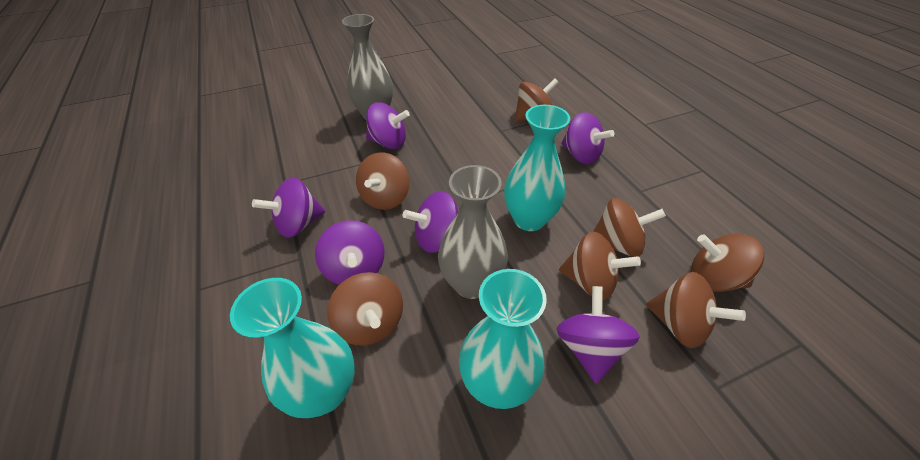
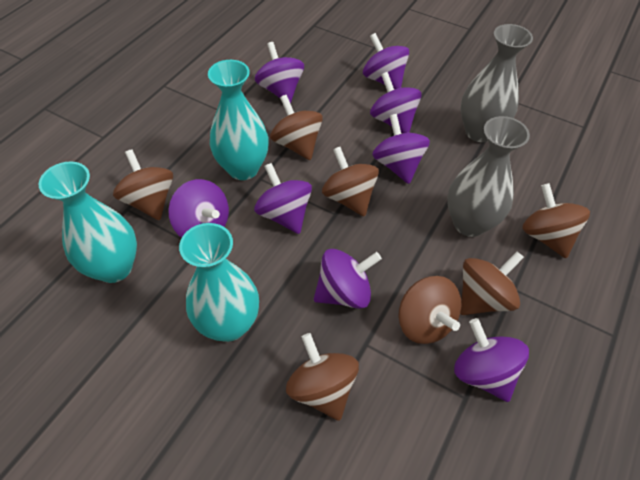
purple spinning top: [252,177,326,238] [315,220,385,285] [366,102,410,149] [403,191,458,253] [557,286,640,383] [561,112,614,164] = 6 -> [169,179,229,238] [254,163,312,234] [255,42,304,103] [314,249,382,309] [363,33,409,90] [370,72,422,133] [372,114,430,184] [454,318,529,402] = 8

